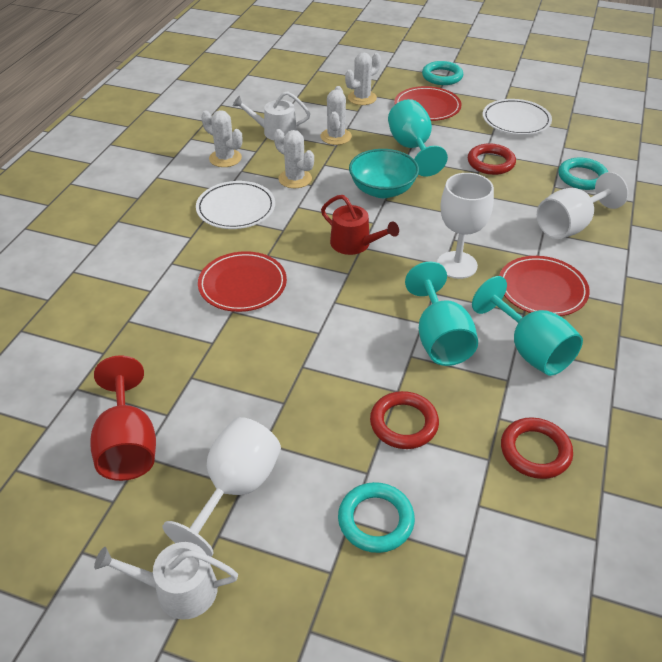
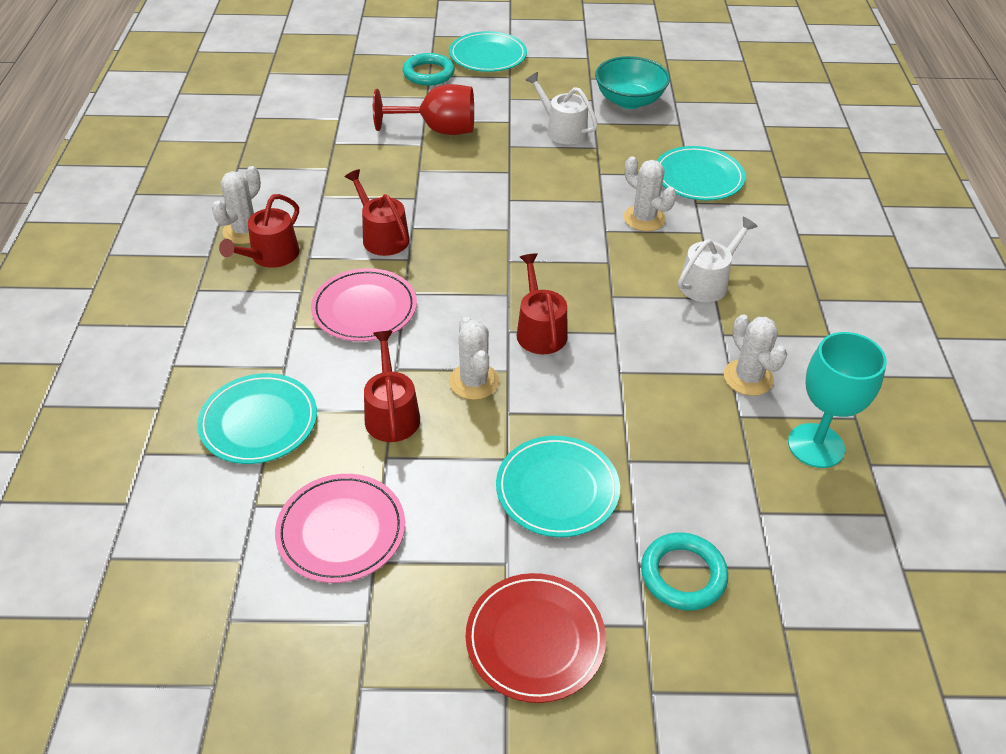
pink plate: none = 0 -> [275,474,405,583] [311,268,417,341] = 2
red plate: [198,251,287,312] [394,86,462,121] [499,256,590,316] = 3 -> [466,573,606,703] = 1
red ring: [370,391,439,449] [468,144,516,175] [501,417,573,479] = 3 -> none = 0
red watering can: [321,195,399,255] = 1 -> [219,194,299,268] [345,169,409,256] [364,331,420,442] [516,253,568,354] = 4
turquoise goblet: [388,99,448,177] [405,261,478,366] [472,276,583,376] = 3 -> [788,332,887,468] = 1
turquoise plate: none = 0 -> [197,373,317,464] [449,31,527,72] [496,436,620,537] [657,146,746,201] = 4
turquoise ring: [338,482,415,553] [422,61,463,85] [558,157,608,190] = 3 -> [403,53,455,86] [641,532,728,610] = 2
white goblet: [163,417,281,557] [437,173,494,279] [537,172,628,239] = 3 -> none = 0
white plate: [196,181,275,229] [483,99,552,135] = 2 -> none = 0

